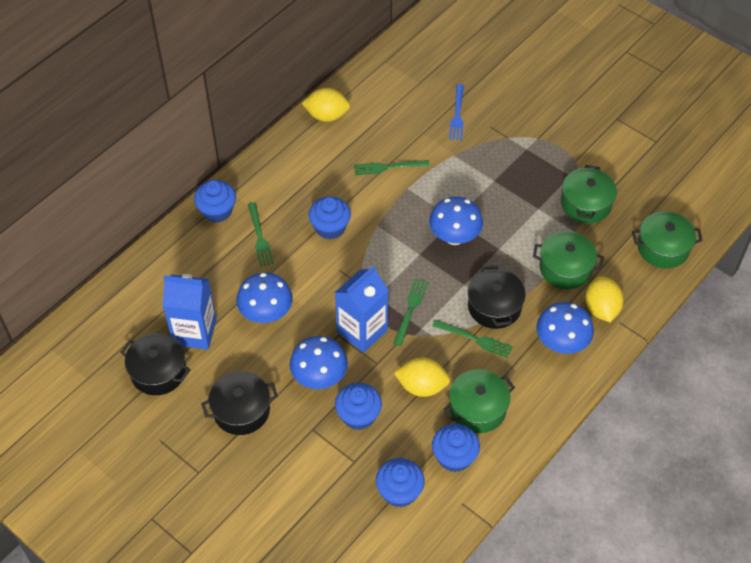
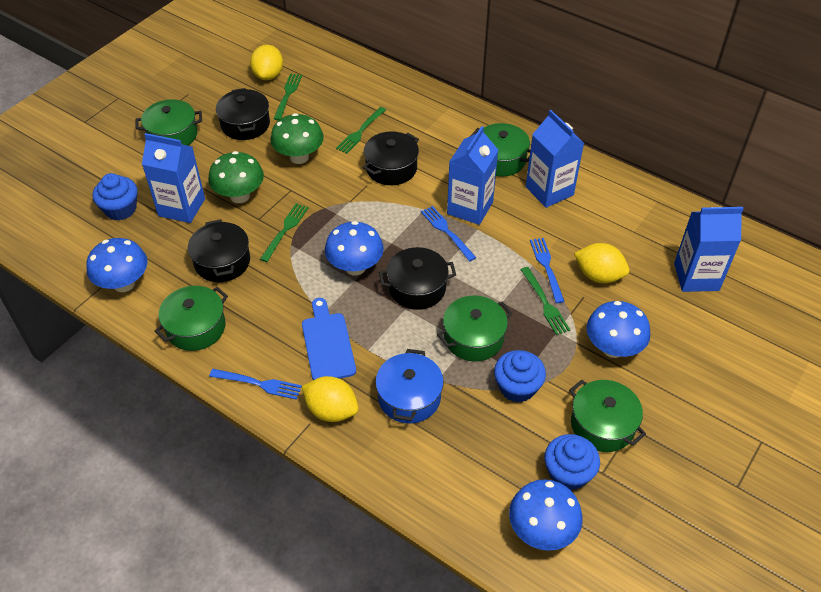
black pot: [121,333,191,395] [201,371,278,435] [468,265,526,329] = 3 -> [188,219,250,282] [216,88,270,140] [363,132,419,185] [379,247,456,310] = 4
blue carton: [163,274,217,350] [335,266,389,353] = 2 -> [142,133,205,223] [447,126,498,225] [526,110,584,208] [674,207,744,292] = 4
blue cupcake: [194,180,236,223] [309,196,351,240] [335,383,382,430] [376,458,424,507] [432,424,480,472] = 5 -> [92,173,138,221] [494,350,546,402] [544,434,600,491] = 3
blue cutting board: none = 0 -> [302,298,356,380] = 1
blue fork: [449,84,464,140] = 1 -> [209,369,302,400] [421,206,476,261] [530,238,565,303] = 3
blue pot: none = 0 -> [375,349,444,423] = 1
green mushroom: none = 0 -> [208,151,264,203] [270,113,324,164] = 2
green pot: [444,369,515,433] [533,231,604,289] [561,165,617,223] [632,211,703,269] = 4 -> [136,99,202,146] [155,286,228,351] [437,296,512,362] [470,123,530,177] [569,380,646,452] = 5

